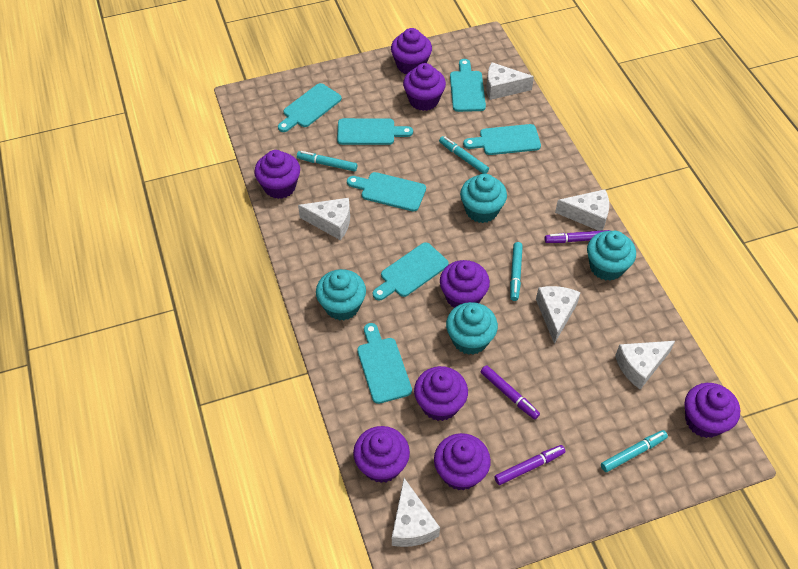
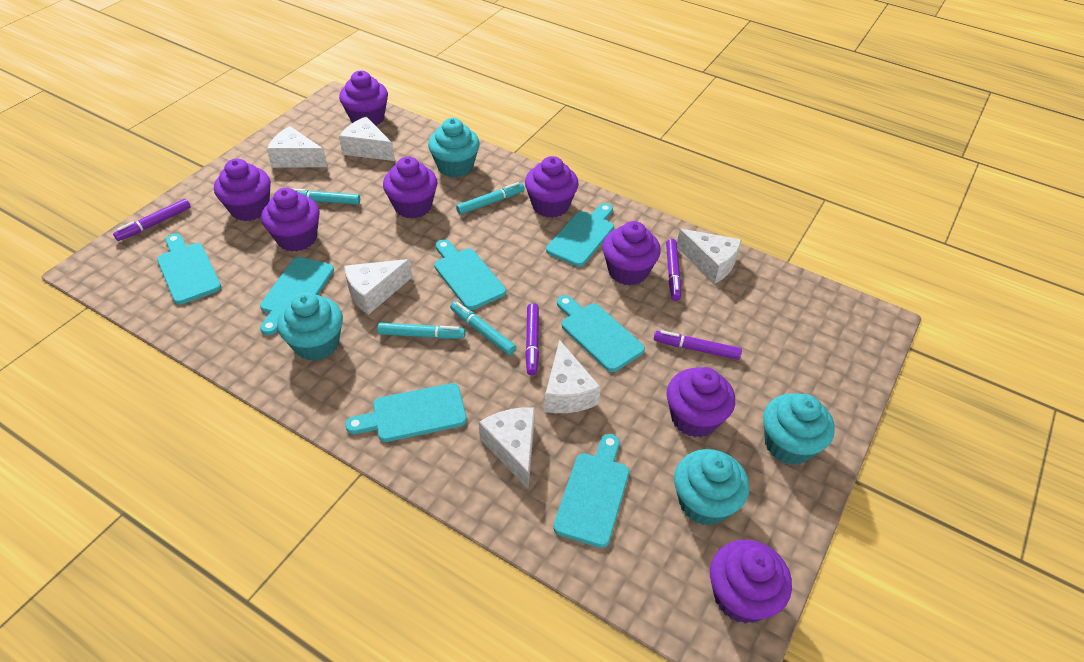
purple marker: [480,365,540,419] [494,445,565,485] [545,230,610,243] = 3 -> [113,199,191,241] [525,303,539,375] [654,330,742,360] [666,239,681,301] = 4

